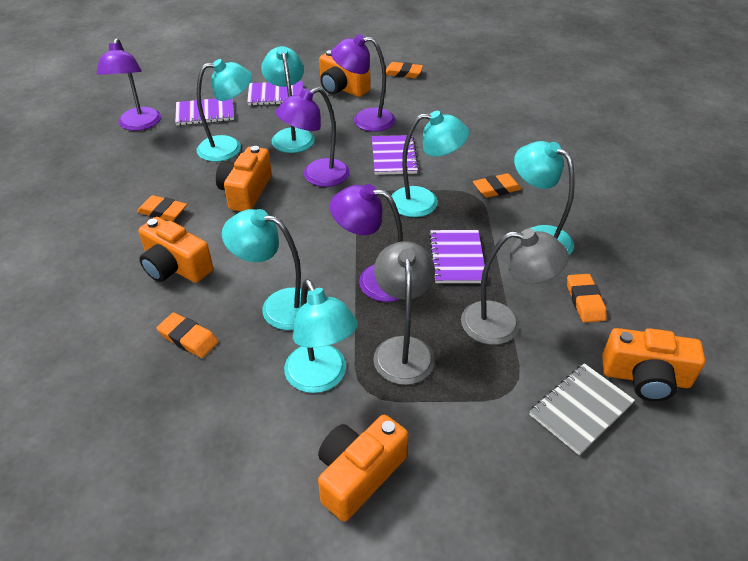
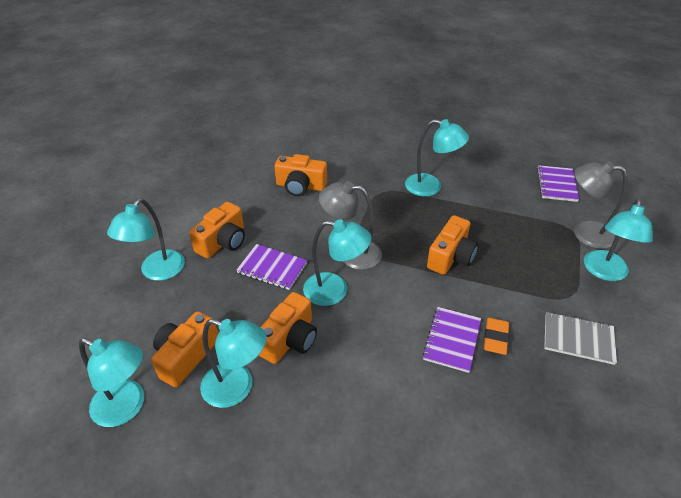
orange eraser: [137,195,187,221] [157,312,218,358] [386,62,423,78] [473,173,522,198] [567,274,607,323] = 5 -> [484,318,509,355] = 1
purple lamp: [97,38,161,131] [276,87,350,187] [330,184,403,302] [331,34,395,132] = 4 -> none = 0
purple notebook: [175,98,234,125] [247,81,303,106] [372,135,419,175] [429,230,485,283] = 4 -> [236,244,307,290] [422,307,481,373] [537,165,579,202] = 3

